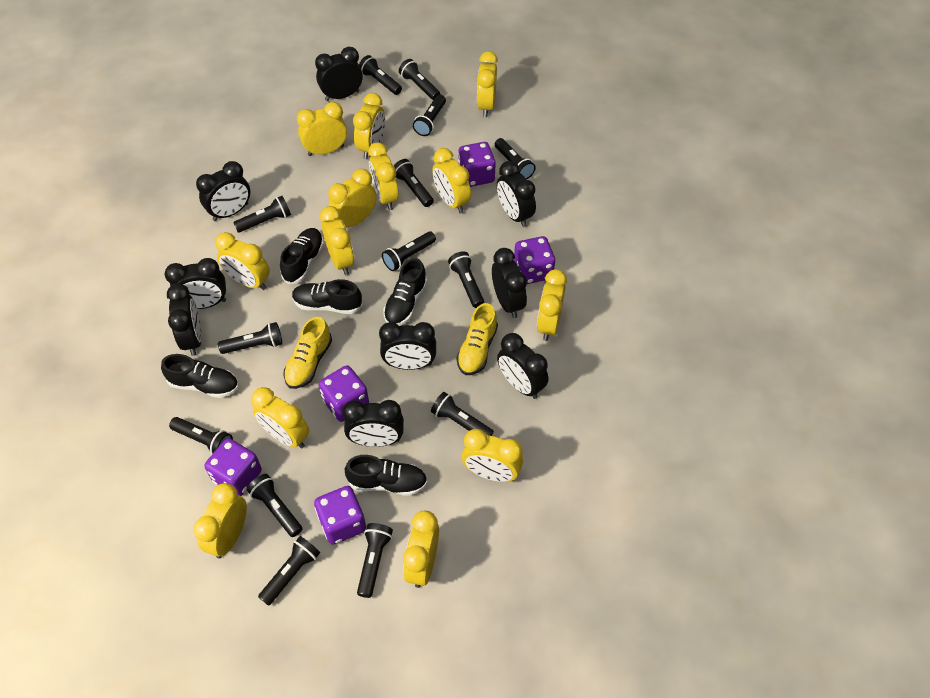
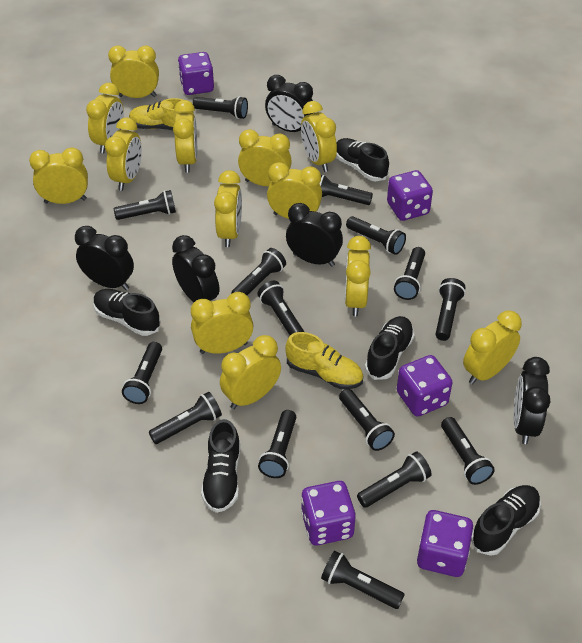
black clock: [165,258,226,309] [167,284,202,356] [196,161,250,221] [315,47,363,101] [342,400,404,447] [379,322,436,370] [492,248,527,318] [497,161,536,227] [497,333,548,399] = 9 -> [75,226,134,290] [172,235,219,302] [265,75,313,132] [286,203,343,267] [514,357,551,444] = 5
black flashlight: [169,417,233,454] [218,322,282,354] [233,196,291,233] [247,474,302,537] [258,536,320,606] [357,523,393,598] [359,55,402,95] [382,231,436,271] [394,159,434,207] [399,59,440,100] [413,95,446,136] [431,392,494,436] [448,251,484,308] [495,138,536,179] = 14 -> [114,190,176,220] [122,342,162,404] [149,392,222,444] [193,96,248,119] [231,248,286,295] [257,281,304,335] [258,410,296,478] [320,175,373,205] [321,550,405,609] [339,389,395,451] [346,216,406,255] [357,451,432,508] [394,247,425,300] [435,278,465,341] [441,417,495,485] = 15

